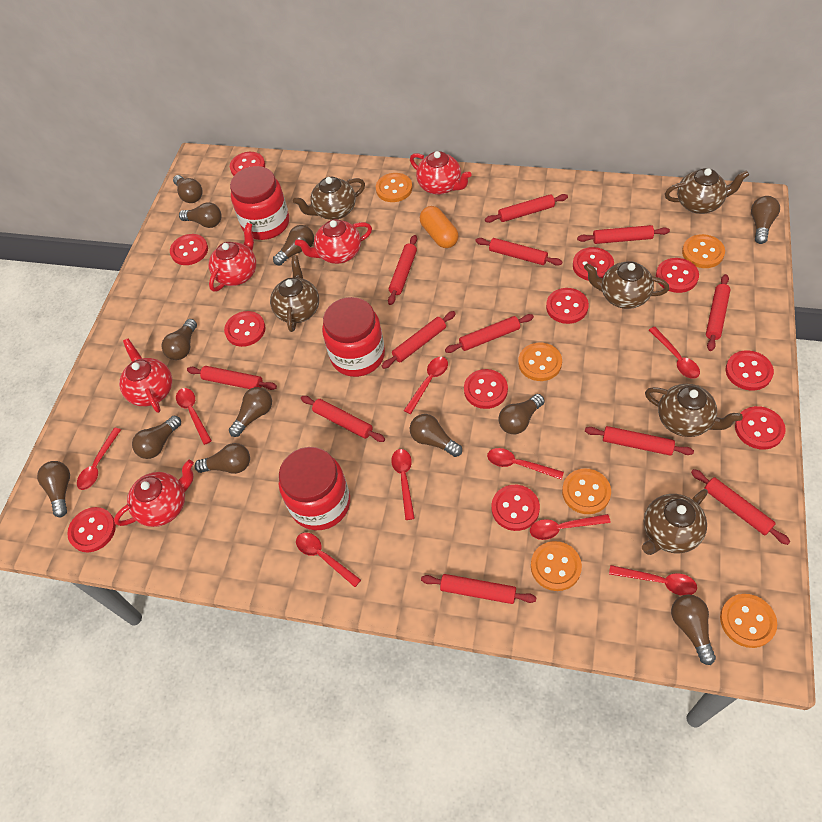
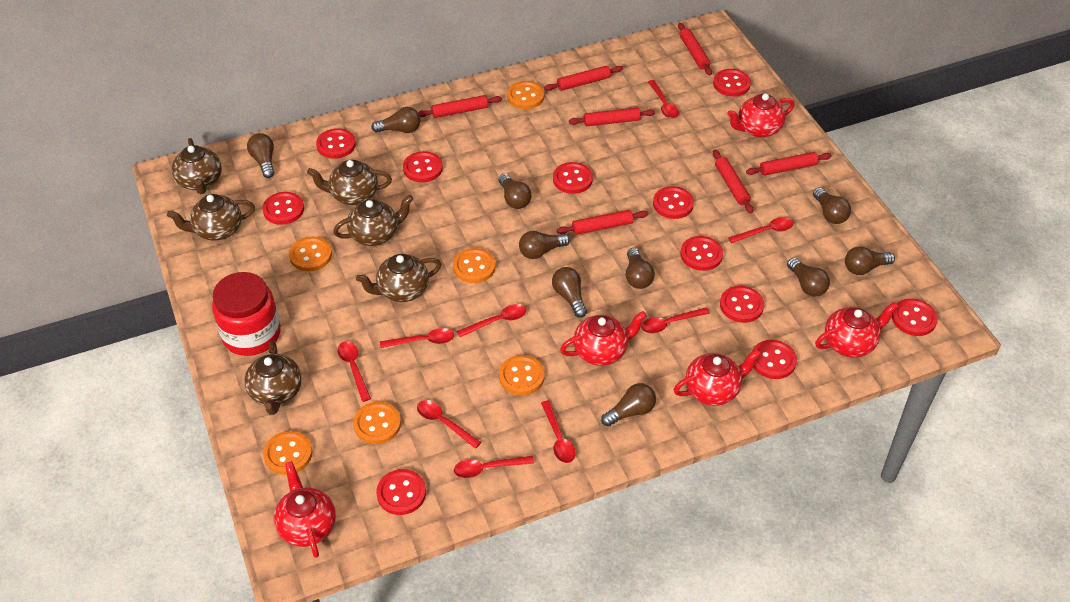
brown light bulb: [37,461,70,517] [132,416,181,459] [161,319,197,360] [173,175,203,203] [179,202,222,228] [194,443,250,474] [229,387,272,437] [273,225,314,266] [410,414,462,457] [498,394,545,434] [671,594,716,665] [751,196,780,244] = 12 -> [247,133,274,178] [371,107,420,133] [498,174,532,209] [519,231,570,259] [552,267,587,318] [601,383,656,427] [626,248,655,289] [787,258,830,297] [813,187,851,224] [845,246,895,275] = 10
orange capsule: [420,206,459,248] = 1 -> none = 0
red jar: [230,166,289,240] [279,447,350,530] [322,297,385,377] = 3 -> [212,272,281,356] = 1
red rolling pin: [187,366,277,390] [301,396,385,442] [382,311,456,369] [388,235,417,305] [421,574,537,604] [445,314,534,353] [475,238,562,266] [485,194,568,223] [577,225,670,244] [585,426,694,456] [691,469,790,545] [706,274,731,351] = 12 -> [418,95,502,118] [544,66,623,91] [557,210,648,235] [569,108,655,126] [678,23,712,75] [713,150,753,213] [746,152,832,176] = 7

